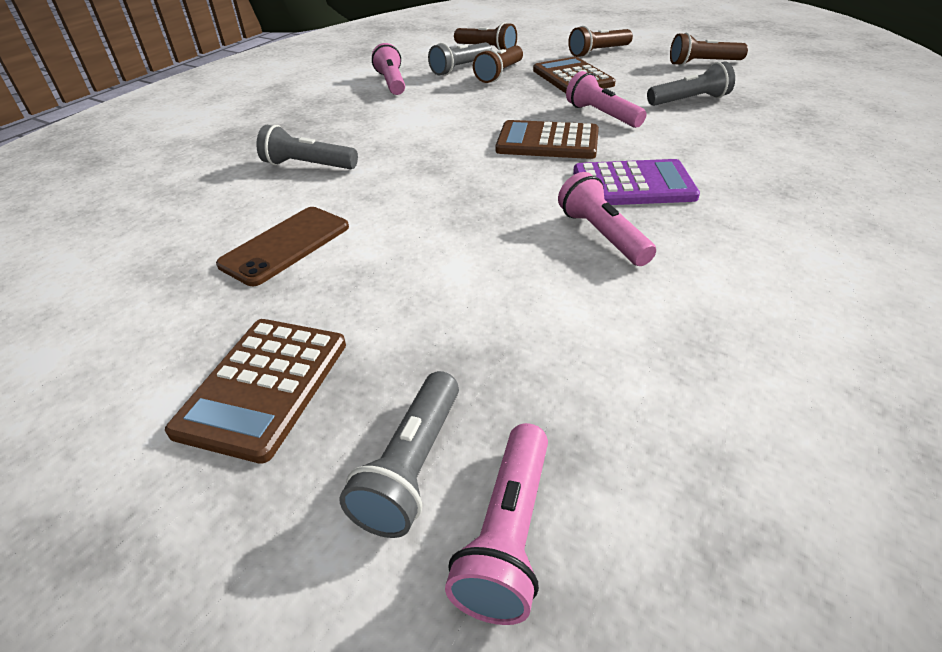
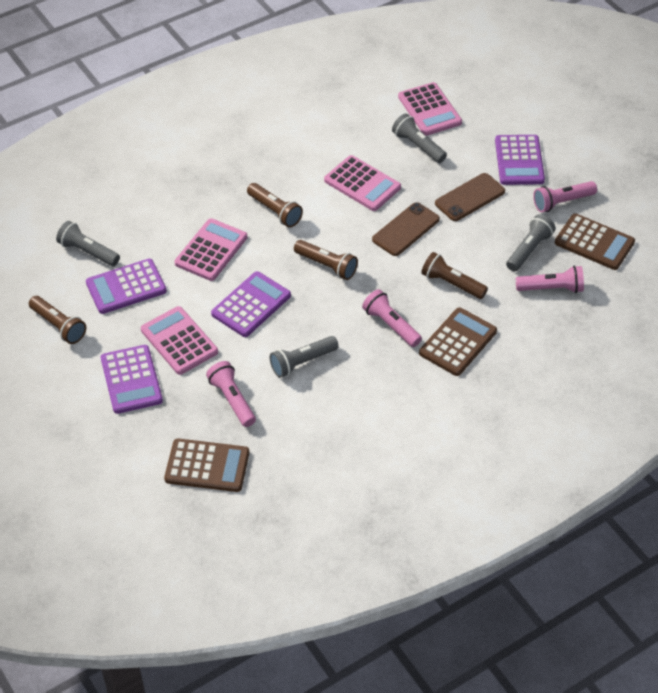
brown phone: [216,207,349,286] = 1 -> [372,202,440,256] [435,173,505,221] = 2
pink calculator: none = 0 -> [141,306,218,375] [175,218,247,281] [324,155,401,211] [398,82,462,136] = 4
purple calculator: [573,159,700,205] = 1 -> [86,259,167,314] [101,345,163,414] [211,271,291,337] [495,135,545,185] = 4

